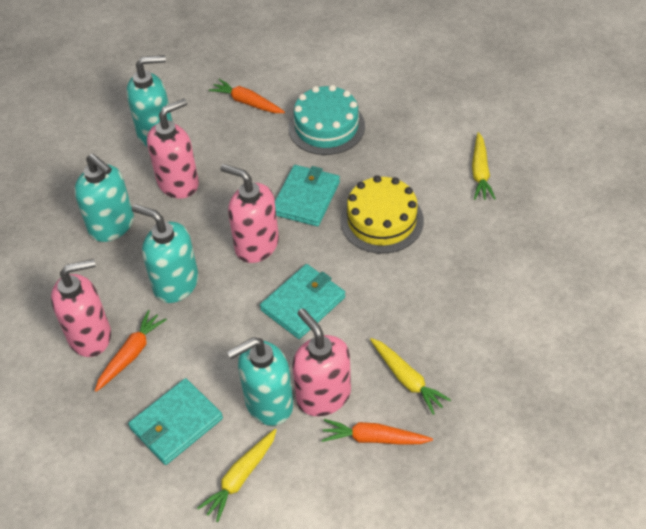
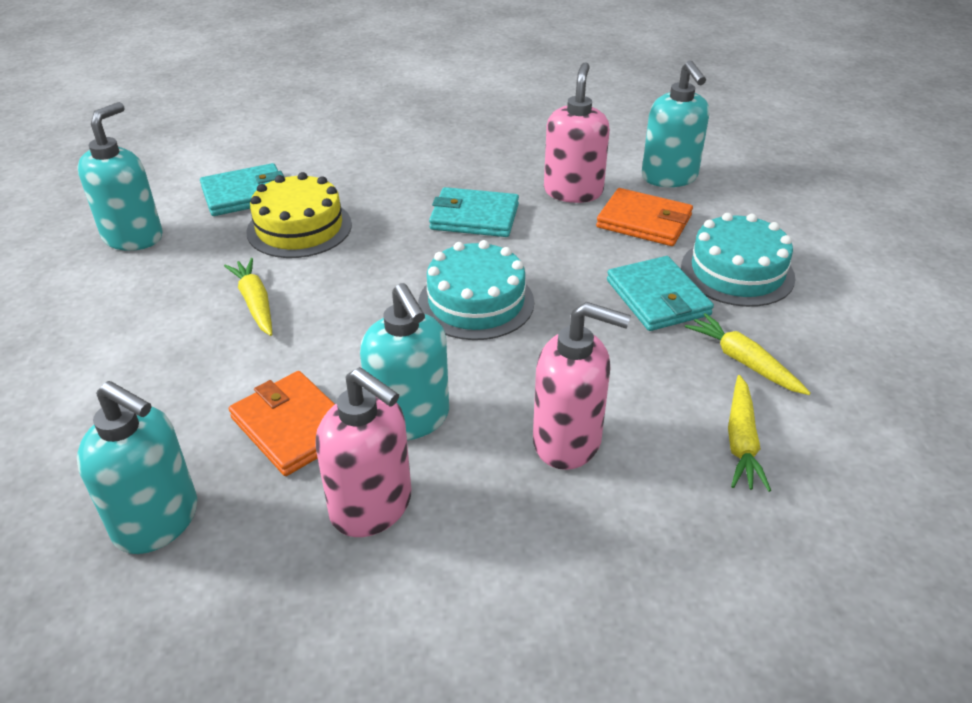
orange carrot: [95,310,167,392] [209,79,285,113] [321,419,433,445] = 3 -> none = 0
orange wallet: none = 0 -> [229,371,335,476] [596,188,693,246] = 2
pink soap dispenser: [51,259,111,357] [147,98,199,199] [220,164,279,263] [292,308,351,416] = 4 -> [315,367,411,537] [533,302,631,470] [544,62,610,203] = 3
turquoise cake: [288,85,365,155] = 1 -> [418,240,534,340] [681,213,796,307] = 2

